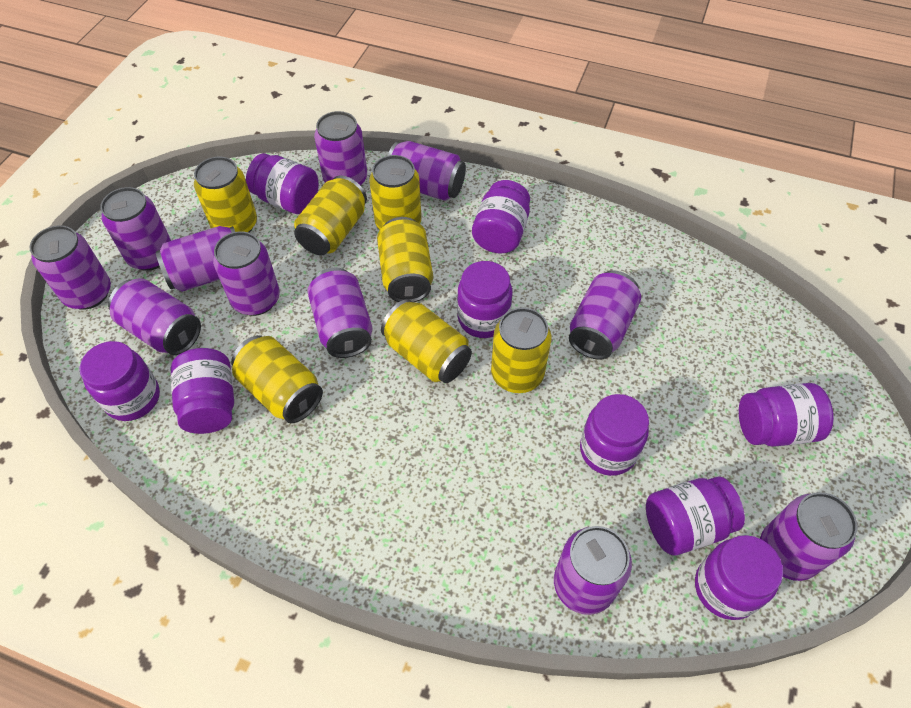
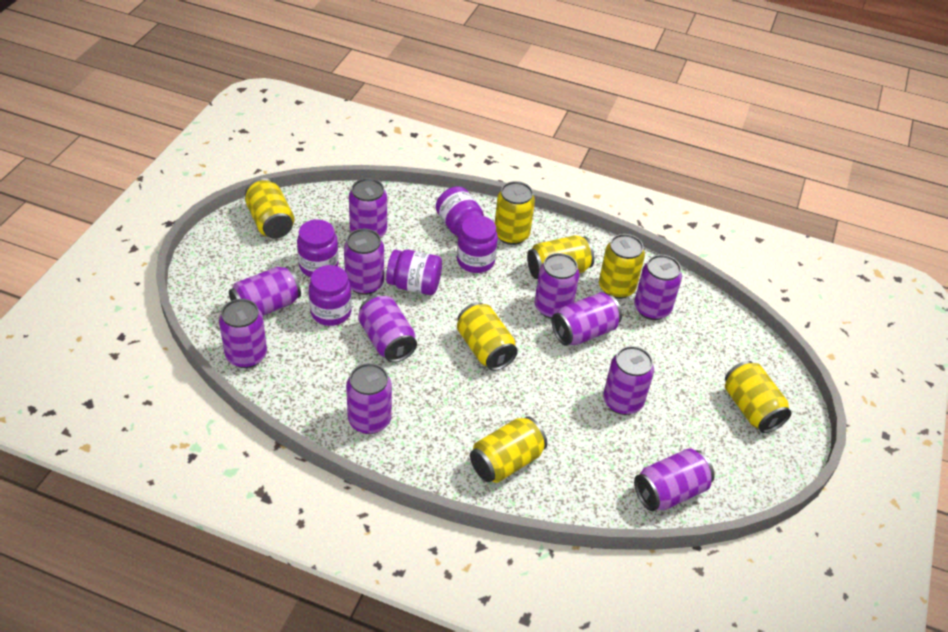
purple jar: [80,341,160,421] [171,348,234,434] [246,153,319,214] [457,261,512,338] [472,180,530,254] [580,394,649,476] [646,476,745,556] [695,535,783,620] [739,383,834,447] = 9 -> [297,220,339,277] [309,265,352,326] [386,250,442,295] [436,186,484,237] [457,215,498,273] = 5

